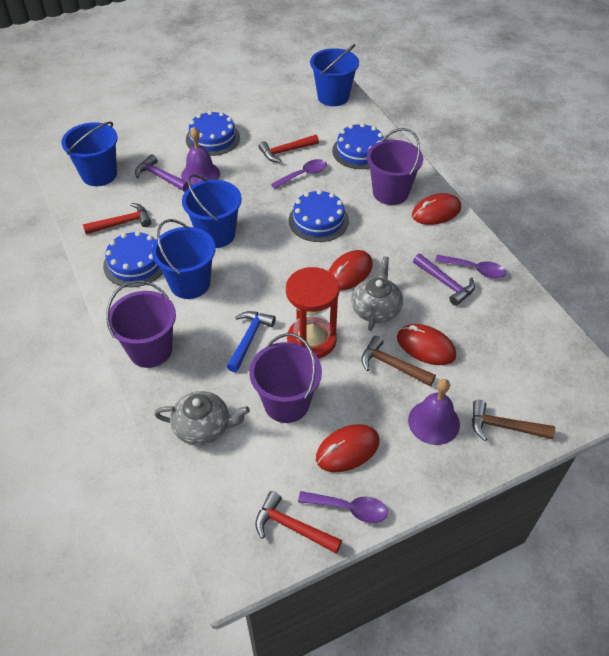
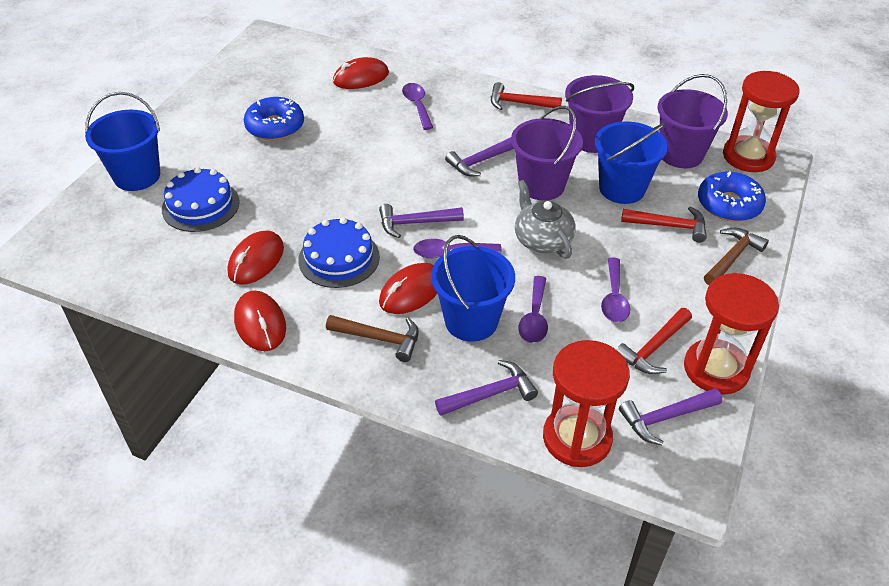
blue bucket: [61,122,118,186] [152,219,216,299] [182,174,242,248] [310,44,359,106] = 4 -> [85,92,160,191] [431,235,515,342] [595,121,668,204] = 3
blue cake: [103,231,163,287] [186,111,240,156] [289,190,349,242] [332,123,384,169] = 4 -> [162,167,240,232] [298,217,380,288] = 2
blue donut: none = 0 -> [244,97,304,140] [698,171,766,222] = 2
blue hammer: [227,311,276,372] = 1 -> none = 0
grey teapot: [154,391,250,446] [351,256,403,331] = 2 -> [515,180,576,259] = 1
purple bell: [181,127,220,186] [408,379,460,445] = 2 -> none = 0
purple hammer: [135,154,189,191] [413,254,475,306] = 2 -> [379,204,464,238] [435,360,538,416] [445,137,514,176] [619,388,722,445] = 4
purple spoon: [271,159,327,189] [298,491,388,523] [435,255,506,279] = 3 -> [402,83,434,130] [413,239,502,258] [519,276,548,343] [601,257,630,323] = 4
red hourglass: [286,267,339,359] = 1 -> [543,340,630,467] [684,273,779,395] [723,71,800,172] = 3

